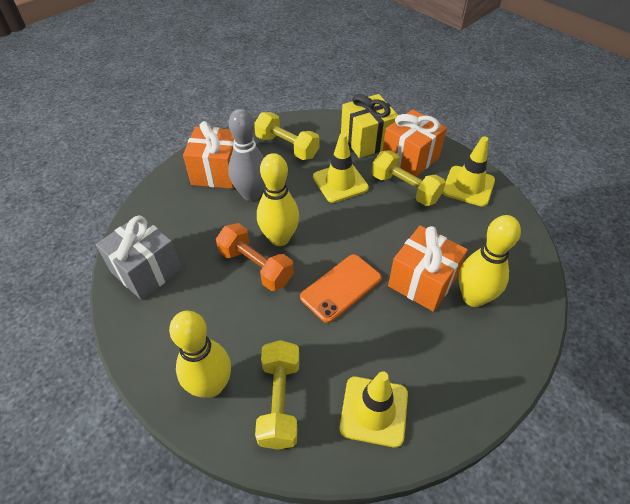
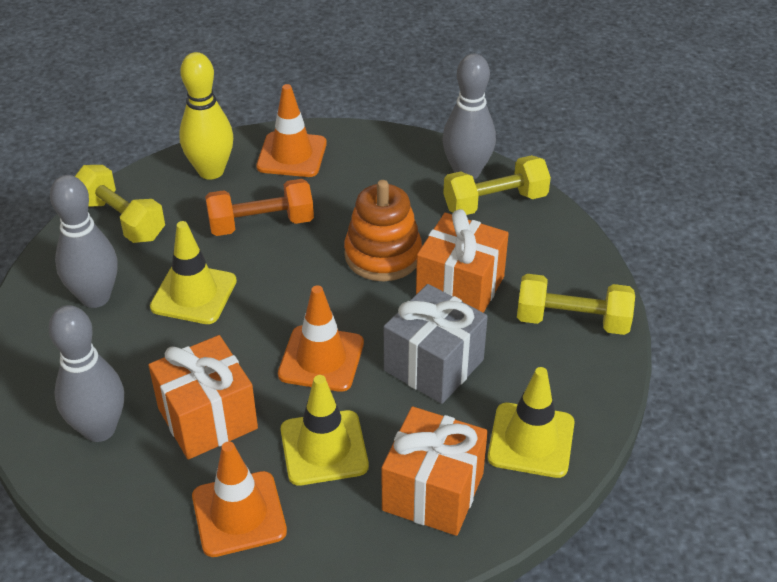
grey bowling pin: [228,109,265,201] = 1 -> [48,305,124,442] [50,175,118,308] [442,54,496,180] = 3
orange phone: [300,254,381,323] = 1 -> none = 0
orange stacking toy: none = 0 -> [344,180,422,281] = 1
orange traffic cone: none = 0 -> [192,441,287,557] [256,84,327,177] [278,285,364,392] = 3
yellow bowling pin: [169,311,231,398] [257,153,299,246] [459,215,521,307] = 3 -> [179,52,233,180] = 1
yellow gift: [341,94,398,158] = 1 -> none = 0

